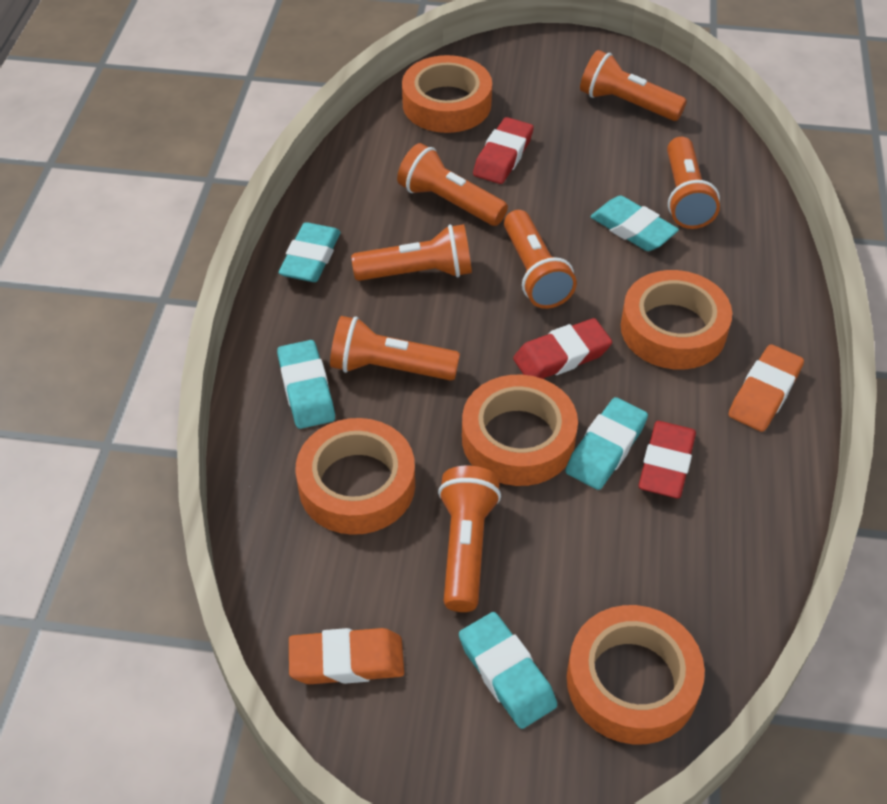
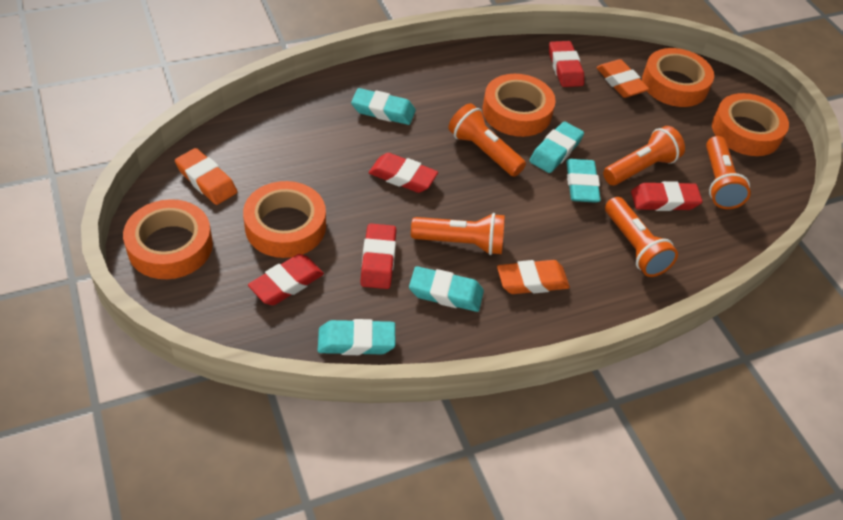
orange eraser: [289,628,404,684] [728,344,804,432] = 2 -> [175,148,237,205] [497,260,570,294] [596,59,649,98] = 3
orange flashlight: [330,316,460,381] [351,224,472,281] [397,143,508,226] [438,466,501,612] [504,210,577,309] [580,50,687,121] [667,137,720,229] = 7 -> [411,213,505,255] [448,103,526,177] [603,126,685,185] [605,197,678,277] [706,136,751,209] = 5
red eraser: [473,117,534,184] [513,318,612,379] [638,421,696,498] = 3 -> [248,254,324,305] [360,223,396,289] [369,153,438,193] [549,41,584,87] [631,181,703,211] = 5

